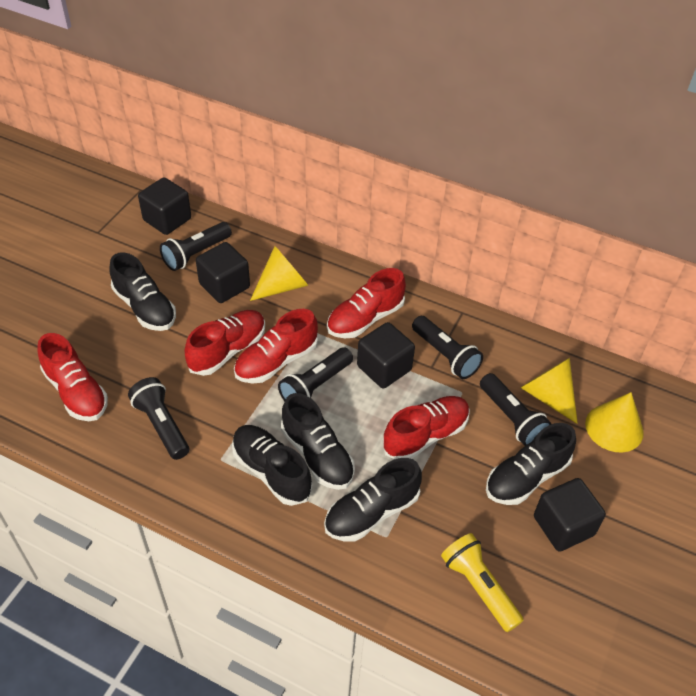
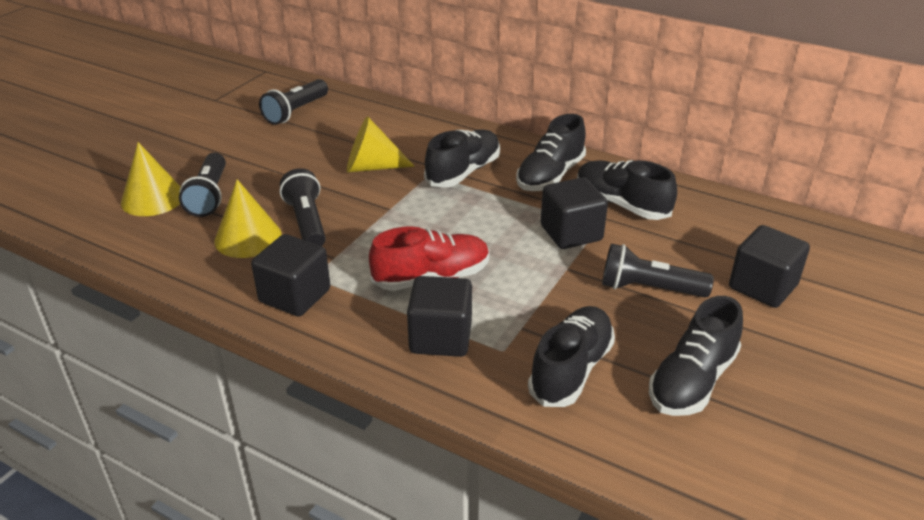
black flashlight: [128,377,189,460] [160,222,232,271] [278,347,353,401] [412,316,483,379] [480,373,551,446] = 5 -> [179,153,226,217] [259,79,328,125] [280,168,326,246] [602,244,714,297] = 4
red shoe: [38,333,108,421] [185,310,265,376] [234,309,318,383] [327,268,406,338] [382,396,470,459] = 5 -> [369,226,490,291] = 1
yellow flashlight: [441,533,523,632] = 1 -> none = 0

